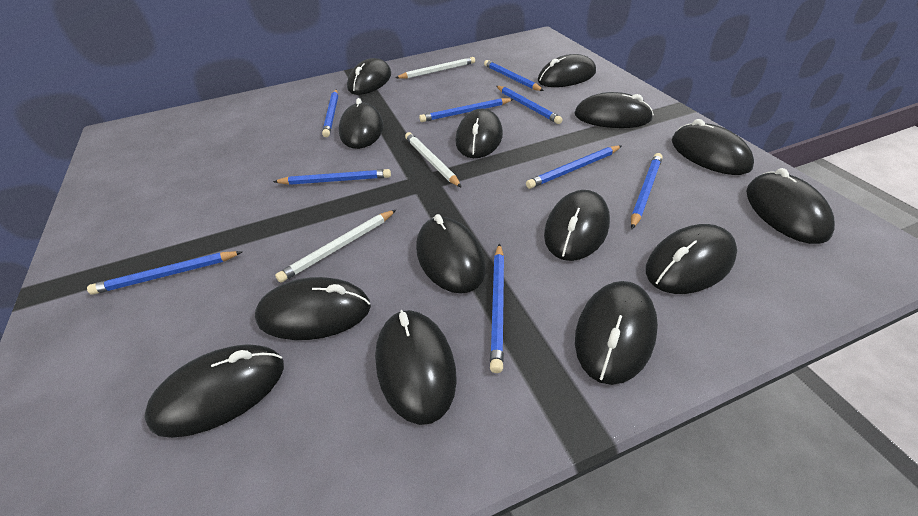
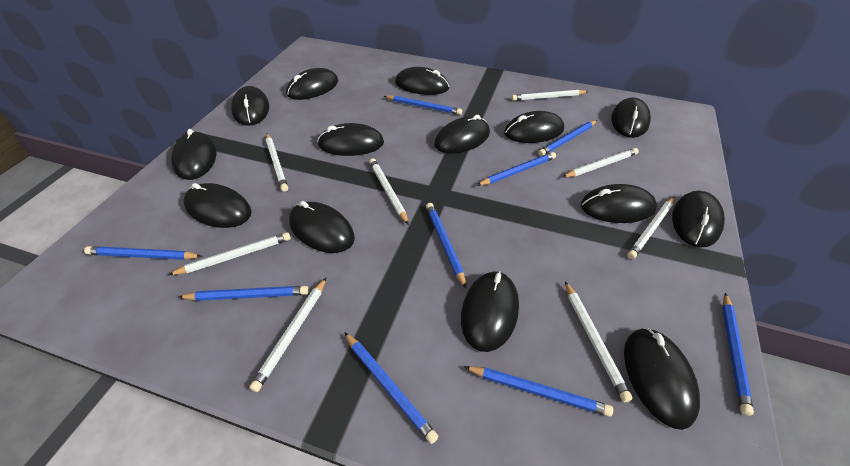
white pencil: [275,210,396,283] [395,57,475,79] [405,132,462,188] = 3 -> [168,232,291,275] [249,278,326,392] [266,134,288,192] [369,158,409,225] [511,90,589,101] [563,148,639,178] [565,281,633,402] [627,197,674,259] = 8

